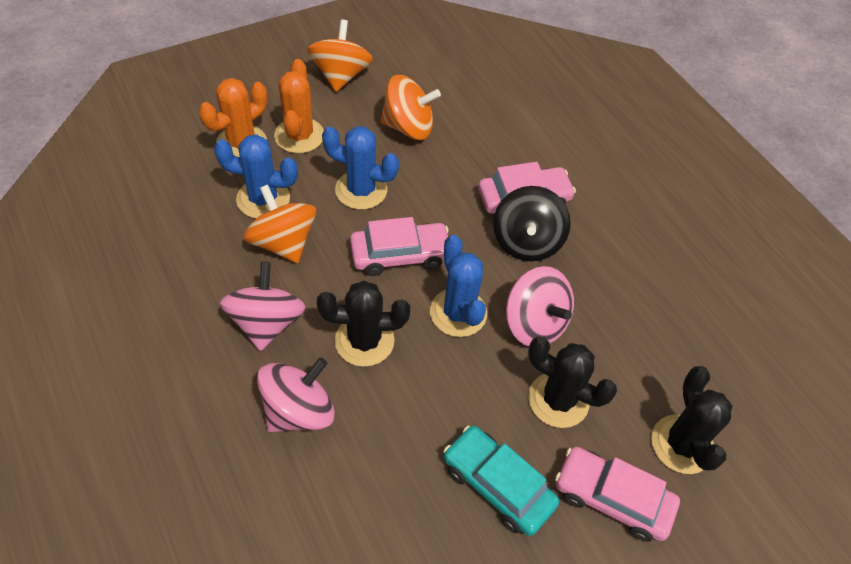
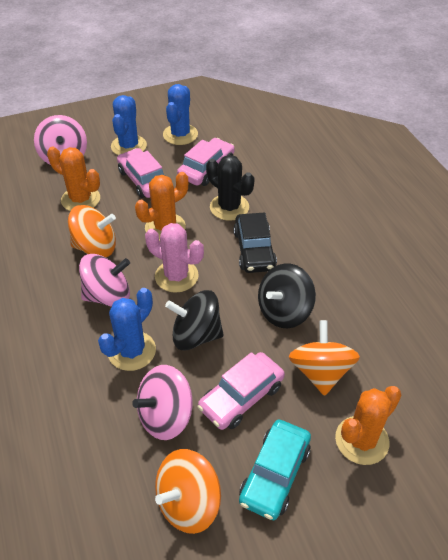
black cactus: [317,281,410,367] [528,336,617,428] [651,366,732,474] = 3 -> [206,155,255,221] = 1
black car: none = 0 -> [233,212,277,273] = 1
black spinning top: [493,186,571,262] = 1 -> [165,290,224,350] [258,263,316,328] = 2
orange cactus: [199,78,267,157] [274,59,324,153] = 2 -> [47,146,100,211] [135,172,188,241] [335,386,402,465] = 3
pink cactus: none = 0 -> [145,223,204,293] = 1

